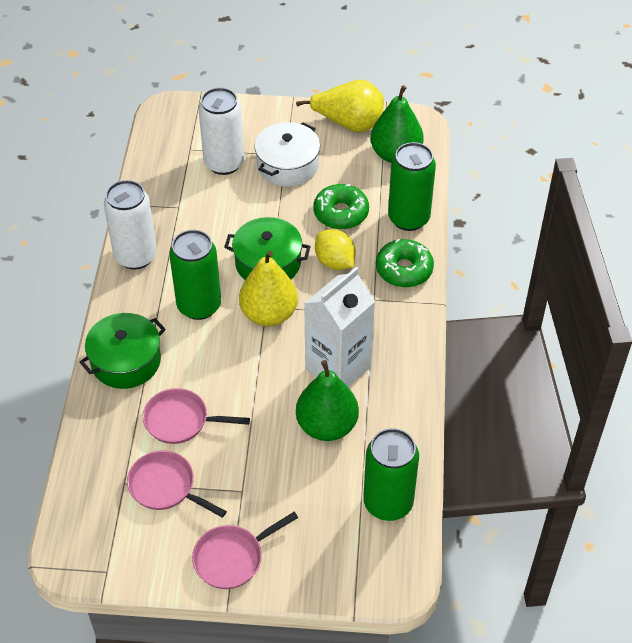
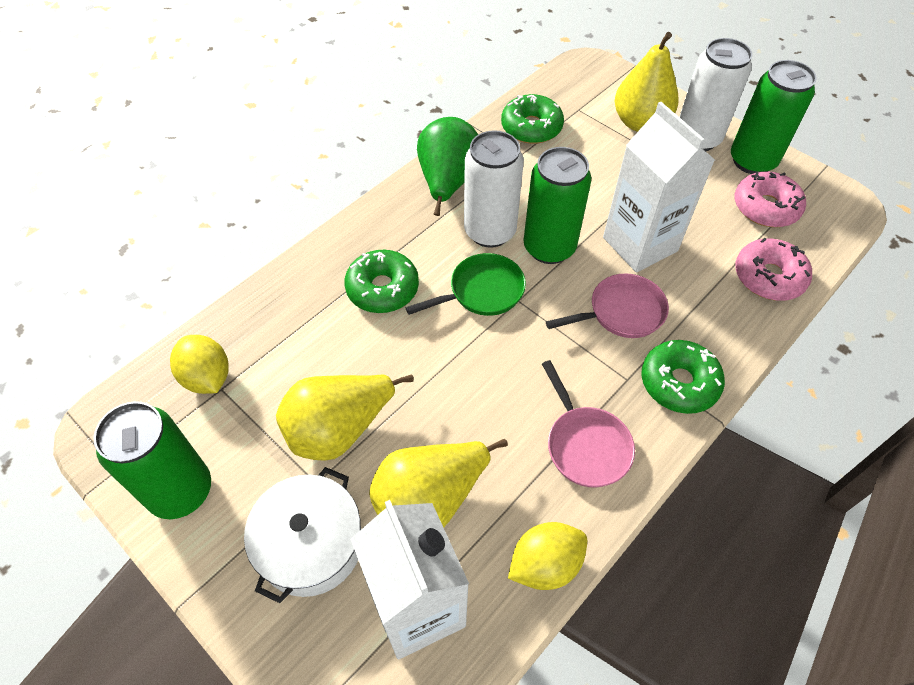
green donut: [313,184,369,229] [376,239,434,287] = 2 -> [344,250,419,313] [501,94,564,144] [642,340,725,414] = 3
green pan: none = 0 -> [406,253,526,316] = 1
green pear: [296,360,359,441] [370,85,424,163] = 2 -> [417,117,478,216] = 1
green pot: [80,313,166,389] [224,217,311,280] = 2 -> none = 0
pink donut: none = 0 -> [735,171,806,227] [735,238,812,301] = 2
pink pan: [127,450,227,518] [143,388,250,444] [192,512,298,589] = 3 -> [542,360,635,488] [546,273,669,338] = 2
white carton: [304,267,375,387] = 1 -> [350,500,469,659] [603,102,715,273] = 2
yellow lemon: [315,229,356,270] = 1 -> [170,335,228,394] [508,522,587,590] = 2
yellow pear: [239,250,298,326] [296,80,384,133] = 2 -> [276,374,414,461] [369,439,508,527] [615,32,679,132] = 3

